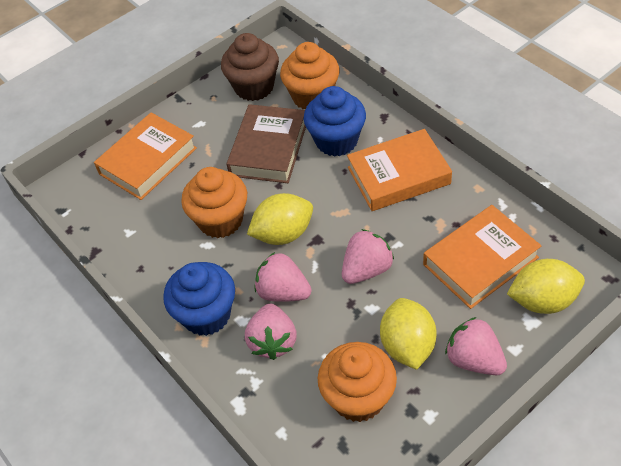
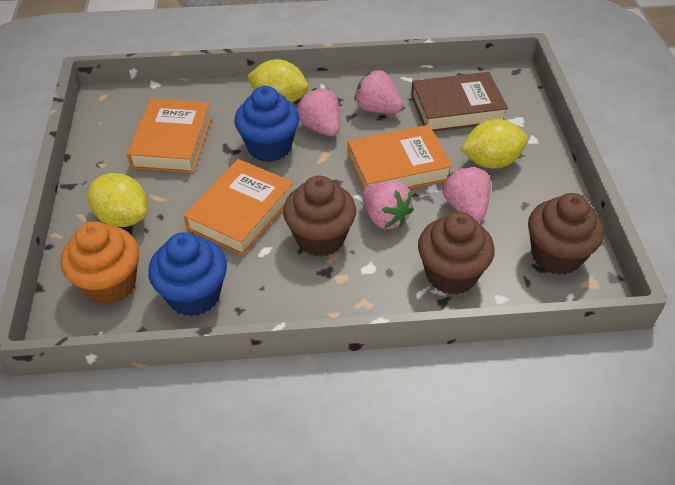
brown cupcake: [221,33,279,101] = 1 -> [283,176,356,257] [418,212,495,295] [528,193,604,275] = 3
orange cupcake: [181,167,247,238] [280,42,340,109] [318,342,397,422] = 3 -> [61,221,139,305] = 1

